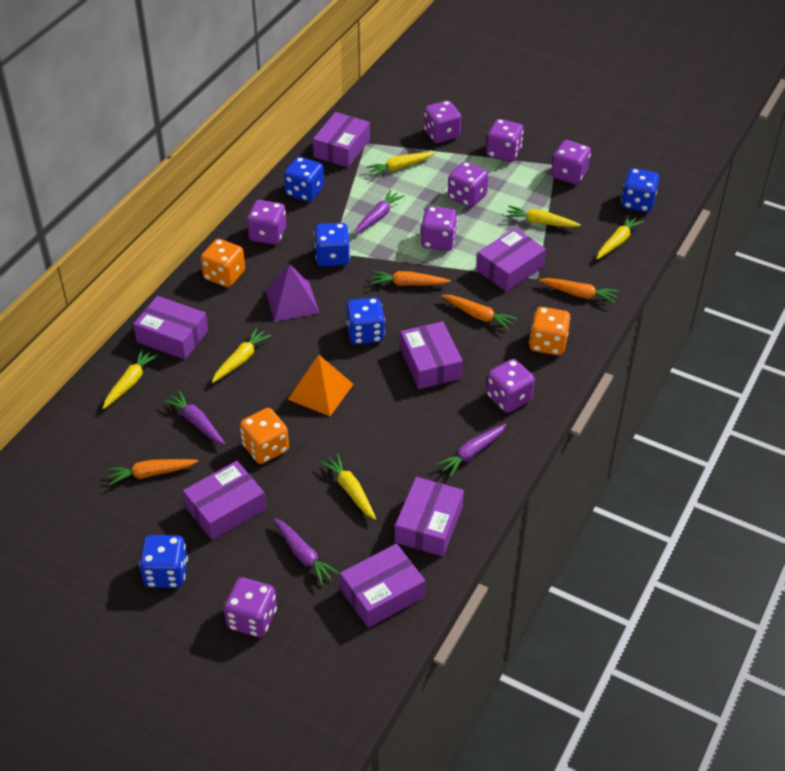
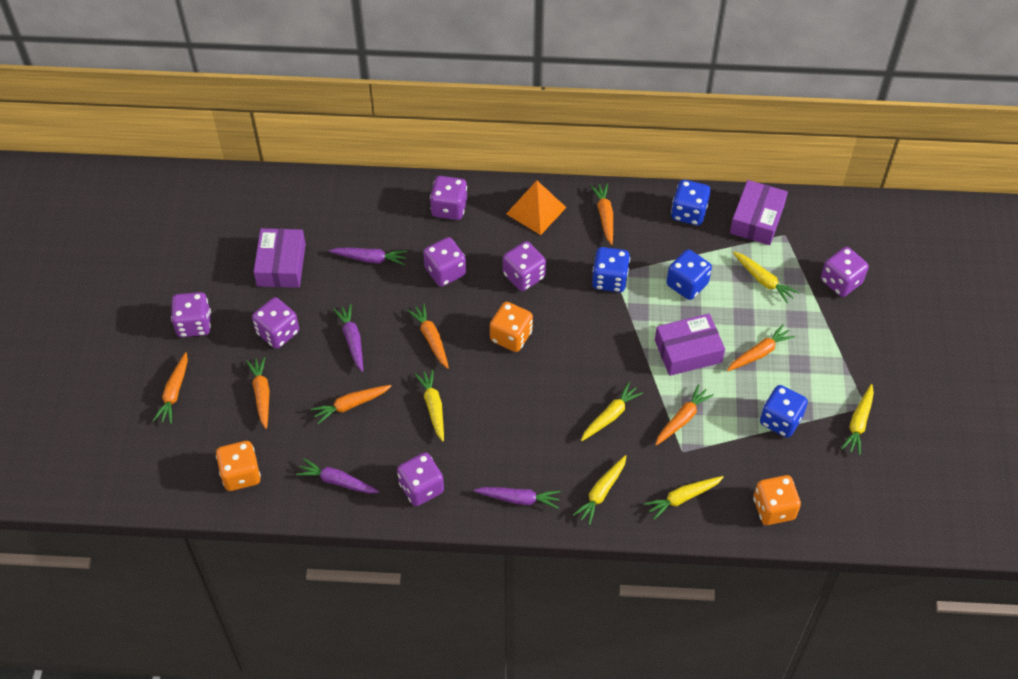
blue dice: [139,535,188,588] [284,157,324,202] [314,223,350,267] [346,297,385,345] [621,168,659,212] = 5 -> [592,247,630,292] [666,249,712,300] [671,180,711,226] [760,385,808,438] = 4
orange carrot: [107,459,198,485] [371,271,451,286] [441,295,517,330] [539,278,619,303] = 4 -> [153,352,188,424] [246,357,270,429] [311,385,391,424] [407,303,449,369] [590,183,613,245] [655,384,714,446] [727,324,795,371] = 7
purple box: [133,296,208,360] [183,461,266,540] [313,112,370,167] [340,544,425,628] [395,477,464,556] [400,321,463,389] [476,228,546,292] = 7 -> [254,228,306,288] [655,313,725,376] [730,180,788,245] = 3
purple dice: [224,577,277,637] [247,200,286,245] [421,206,458,251] [424,101,461,143] [448,162,489,208] [486,119,523,162] [486,359,535,413] [551,140,591,185] = 8 -> [171,292,211,337] [252,297,299,349] [397,452,444,506] [423,237,466,287] [430,176,467,220] [503,241,546,291] [821,247,869,297] = 7
purple pyramid: [265,264,319,322] = 1 -> none = 0

